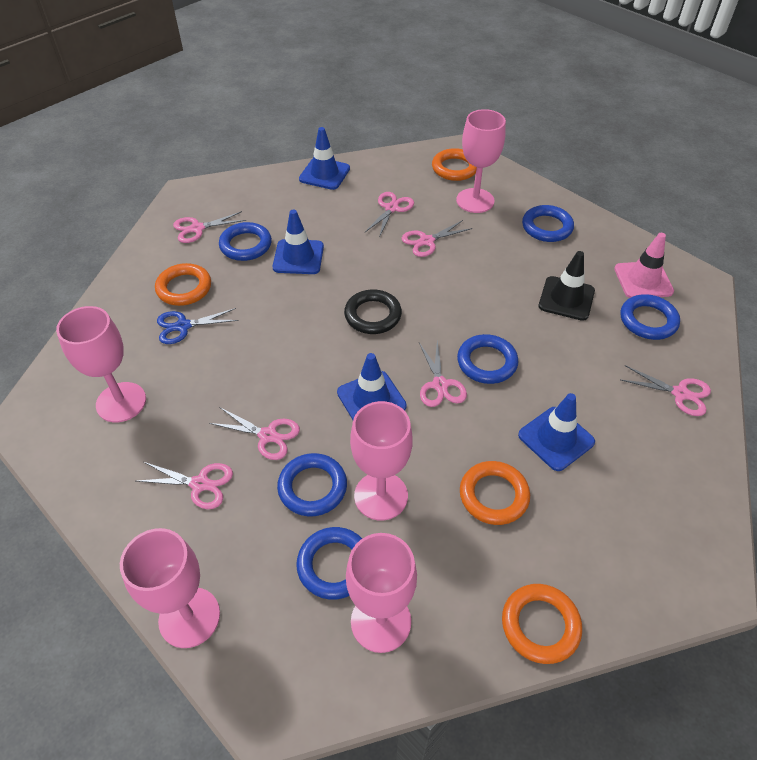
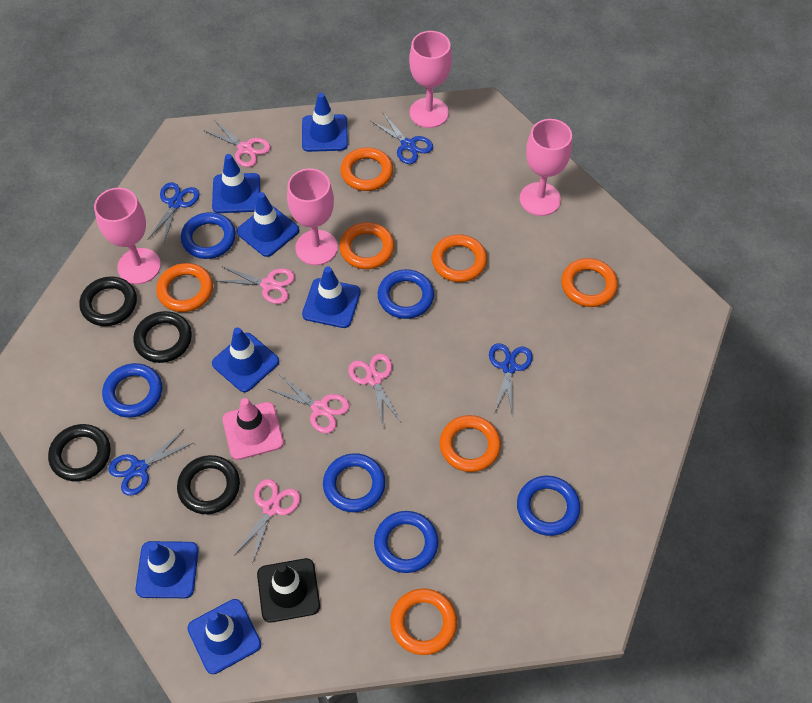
black ring: [344,289,402,334] = 1 -> [48,424,111,481] [79,276,137,326] [133,311,192,363] [177,455,240,514] = 4
blue scissors: [157,308,239,344] = 1 -> [108,429,193,496] [147,182,200,243] [371,113,433,164] [489,343,533,415] = 4
blue traffic cone: [273,209,324,274] [299,127,350,190] [337,353,407,420] [518,393,595,471] = 4 -> [136,541,199,598] [187,599,261,674] [212,154,260,213] [212,327,279,392] [237,192,299,257] [302,93,348,152] [302,266,361,328] = 7
orange ring: [155,263,211,306] [432,148,477,181] [460,461,530,525] [502,584,582,664] = 4 -> [156,263,213,312] [339,222,394,269] [341,147,393,191] [390,588,457,655] [432,234,487,282] [439,415,501,472] [561,258,618,307] = 7
pink goblet: [56,306,146,422] [120,528,220,648] [346,533,417,653] [350,401,413,521] [456,109,506,213] = 5 -> [94,188,161,284] [287,169,338,265] [409,31,452,128] [520,119,572,216] = 4
pink scissors: [137,462,233,509] [173,211,246,243] [209,407,300,460] [364,192,414,238] [402,220,472,257] [419,340,467,407] [621,365,711,416] = 7 -> [203,120,271,167] [216,266,295,304] [235,479,300,564] [268,376,350,433] [348,354,401,425] = 5

